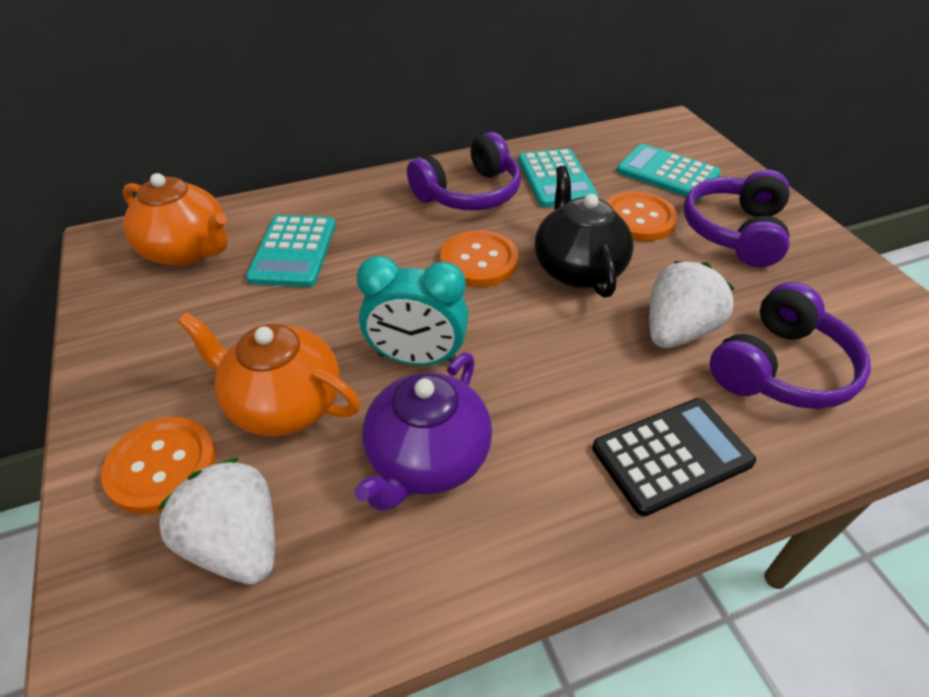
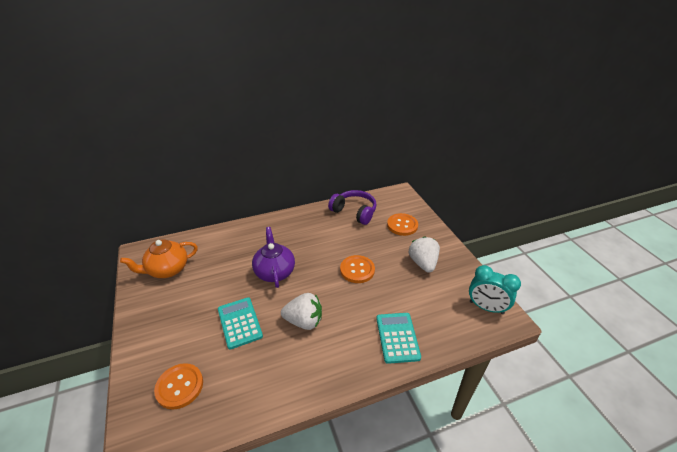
black calculator: [592,398,756,516] = 1 -> none = 0
black teapot: [535,165,634,298] = 1 -> none = 0
orange teapot: [123,173,228,266] [178,312,360,436] = 2 -> [120,240,198,278] = 1
purple headphones: [407,132,521,211] [684,170,790,267] [710,282,871,409] = 3 -> [328,190,377,225] = 1
turquoise calculator: [246,215,336,287] [518,148,598,207] [617,144,721,200] = 3 -> [218,297,263,350] [376,313,421,364] = 2

